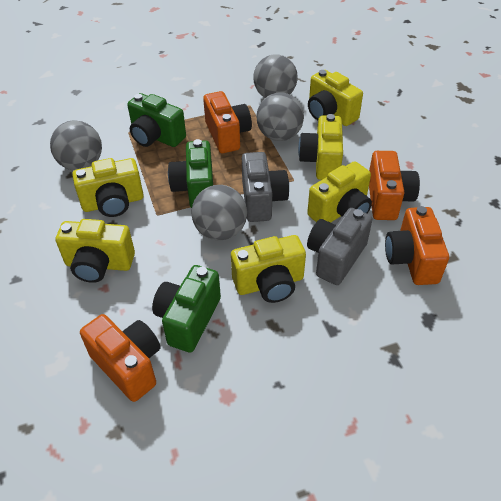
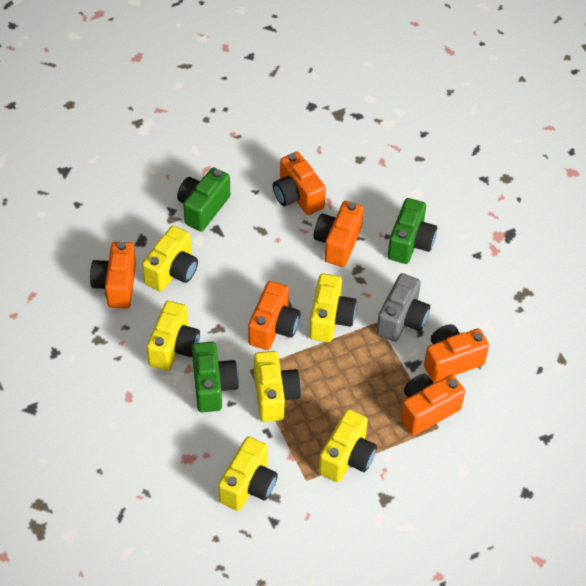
grey ball: [50,120,102,171] [191,185,247,241] [253,54,298,98] [256,92,304,141] = 4 -> none = 0
grey camera: [242,152,289,222] [307,208,372,285] = 2 -> [376,273,430,342] = 1
orange camera: [80,314,161,402] [203,91,252,153] [369,151,420,220] [385,206,449,285] = 4 -> [90,242,136,309] [248,281,300,350] [273,152,326,215] [314,201,364,267] [401,374,465,435] [424,324,489,382] = 6

